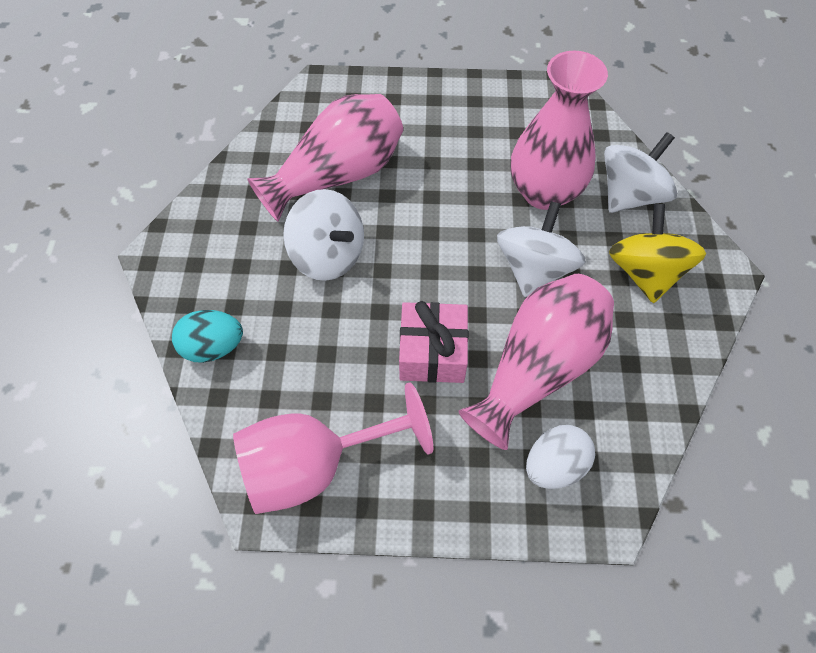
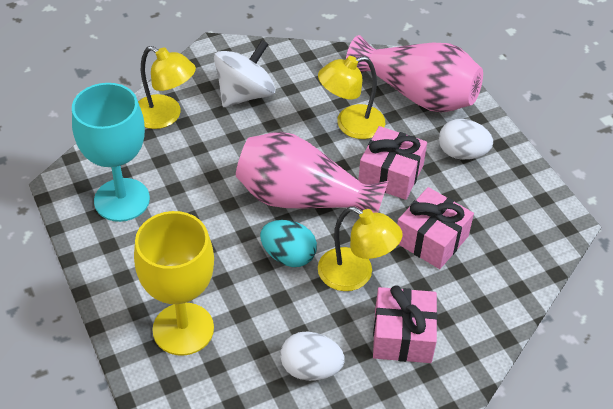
pink gift: [399,301,469,383] = 1 -> [358,126,427,200] [373,285,438,363] [397,187,474,269] = 3
pink goblet: [233,382,433,514] = 1 -> none = 0
pink vase: [247,94,403,222] [458,274,614,450] [511,51,608,210] = 3 -> [236,132,388,213] [346,35,483,112] = 2
turquoise goblet: none = 0 -> [72,83,150,222] = 1
white egg: [526,425,595,489] = 1 -> [280,332,345,381] [439,119,493,160] = 2
white spinning top: [283,189,364,281] [497,201,586,297] [604,132,677,213] = 3 -> [214,40,276,107] = 1
yellow goblet: none = 0 -> [134,211,214,356] = 1
yellow lamp: none = 0 -> [138,46,196,129] [318,56,385,139] [318,207,403,291] = 3
yellow spinning top: [609,204,706,303] = 1 -> none = 0

